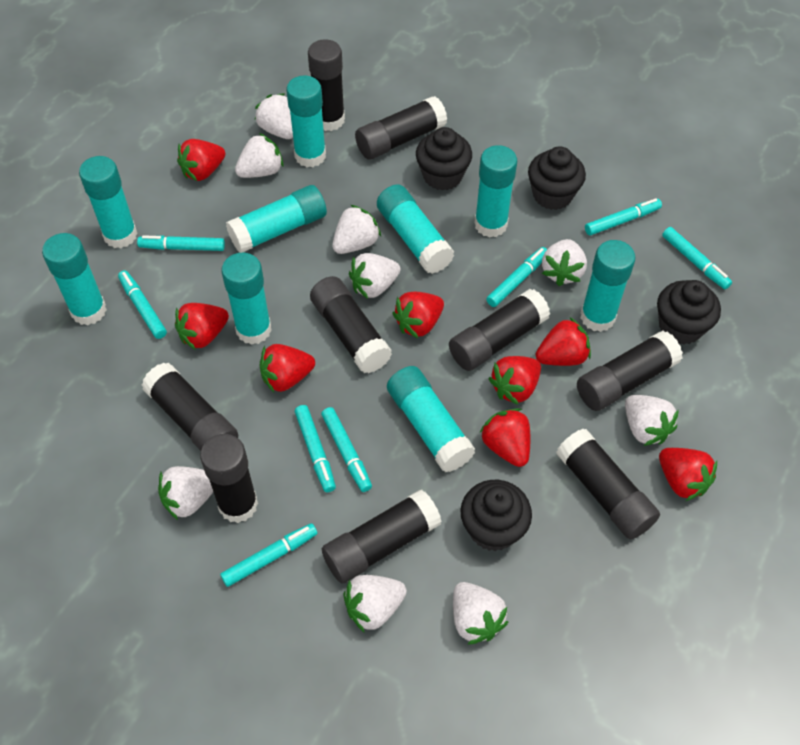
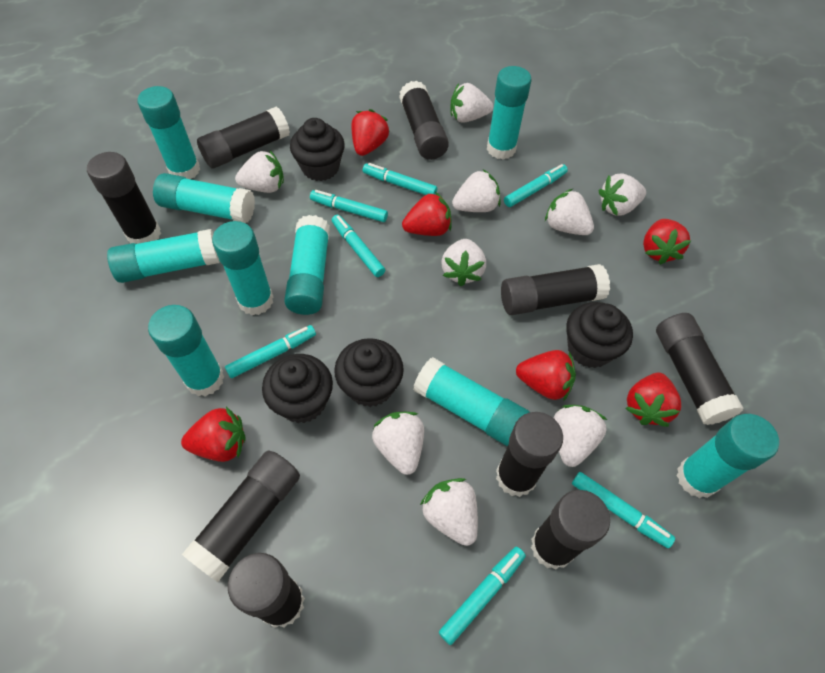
red strawberry: [175,303,229,350] [177,139,225,181] [260,344,315,393] [393,292,444,338] [479,408,530,467] [488,356,541,405] [536,317,591,366] [659,448,717,501] = 8 -> [181,407,246,462] [351,109,390,156] [402,192,451,236] [516,350,576,401] [625,373,681,427] [643,219,691,265] = 6
turquoise marker: [118,270,167,339] [137,235,225,251] [220,523,317,587] [295,405,336,492] [321,407,372,492] [486,247,547,307] [585,198,662,236] [662,227,732,289] = 8 -> [225,325,316,378] [310,190,388,222] [332,215,385,277] [363,163,437,195] [439,547,526,645] [504,164,568,207] [572,472,675,548] = 7

